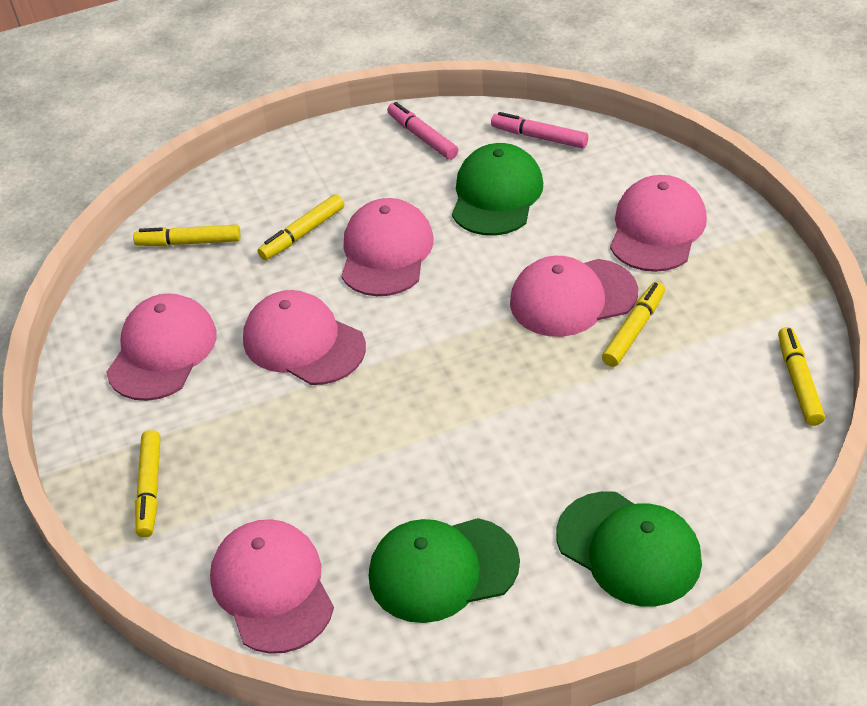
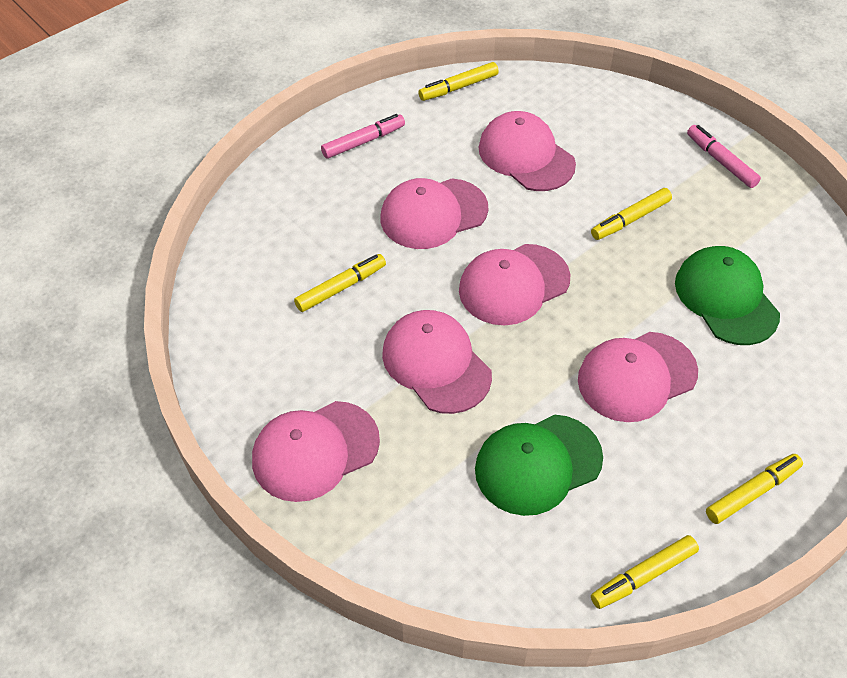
green cap: [369,518,520,623] [452,143,543,236] [556,491,702,606] = 3 -> [475,415,603,516] [675,246,780,345] = 2

